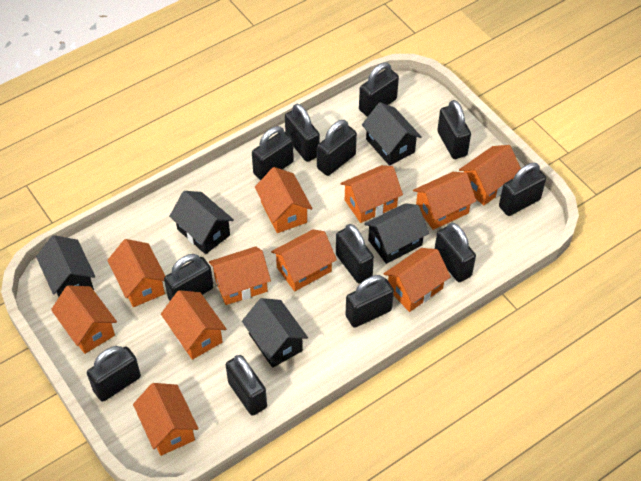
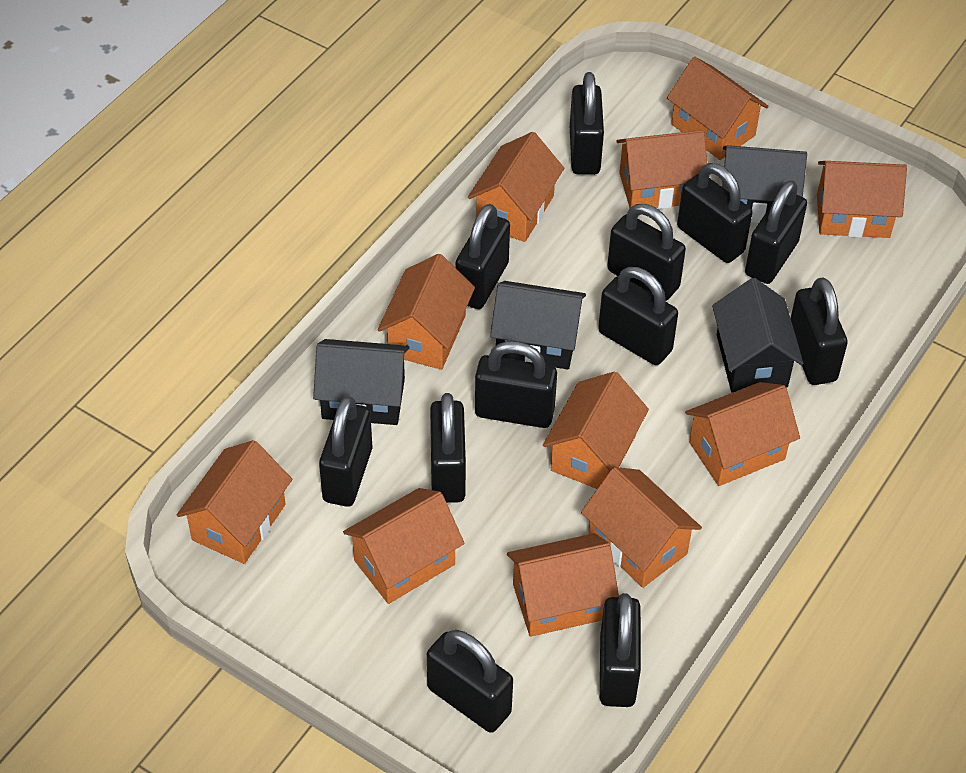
black house: [36,235,95,297] [169,191,234,254] [242,298,308,368] [362,102,422,166] [364,203,429,264] = 5 -> [313,339,409,425] [490,281,586,369] [712,278,803,393] [722,145,807,223] = 4

